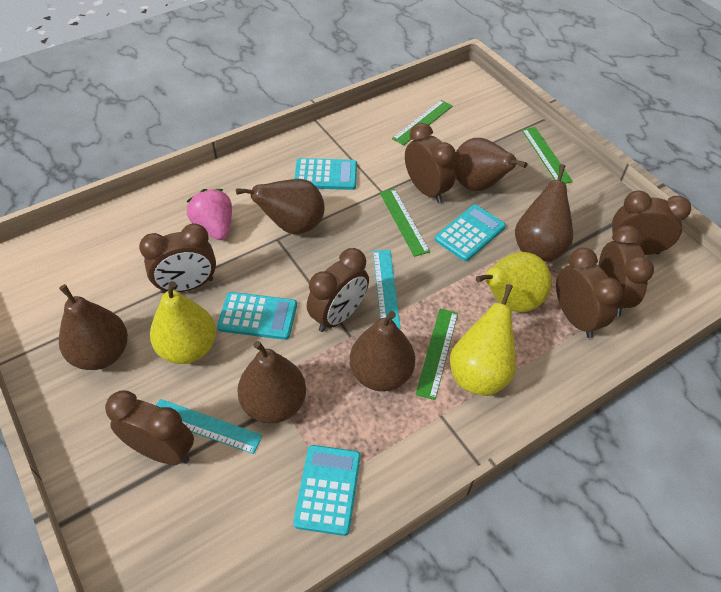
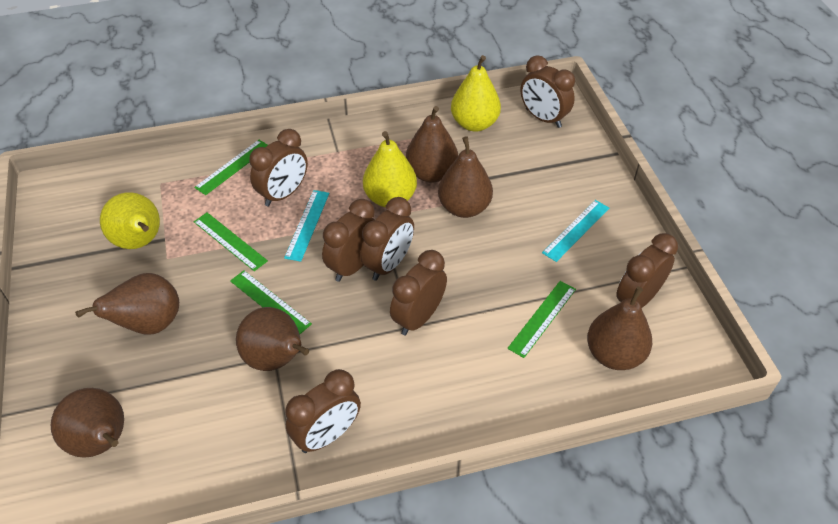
pink strawberry: [186,189,232,240] = 1 -> none = 0
turquoise calculator: [217,292,297,340] [293,445,361,536] [294,158,357,190] [435,205,506,261] = 4 -> none = 0

